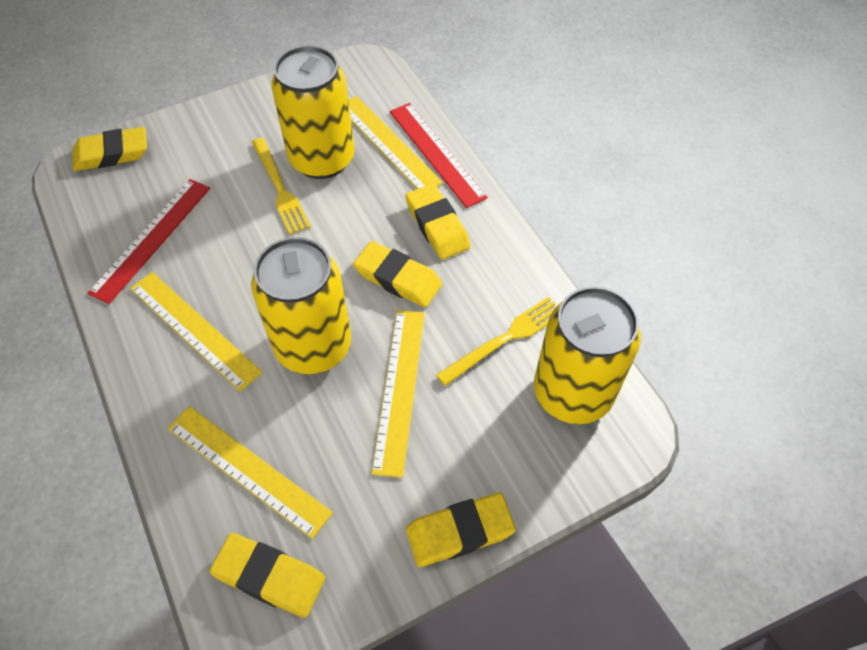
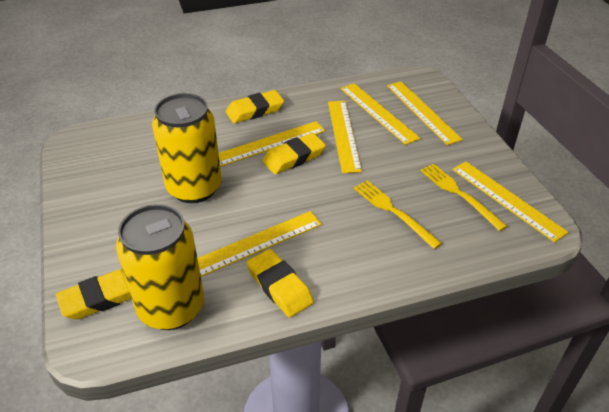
red ruler: [87,179,210,304] [390,103,488,208] = 2 -> none = 0
yellow can: [251,237,351,374] [271,45,355,179] [534,286,641,424] = 3 -> [116,204,204,330] [152,93,222,203] = 2
yellow eraser: [72,127,147,171] [210,533,325,618] [353,241,442,308] [405,184,471,260] [406,492,516,567] = 5 -> [56,269,131,320] [226,90,284,123] [246,249,314,318] [263,133,326,174] = 4
yellow ruler: [130,272,263,392] [168,406,333,539] [349,96,443,189] [372,310,425,478] = 4 -> [197,211,322,277] [219,121,325,167] [328,101,362,173] [340,83,421,145] [387,81,463,145] [452,162,569,243] = 6

